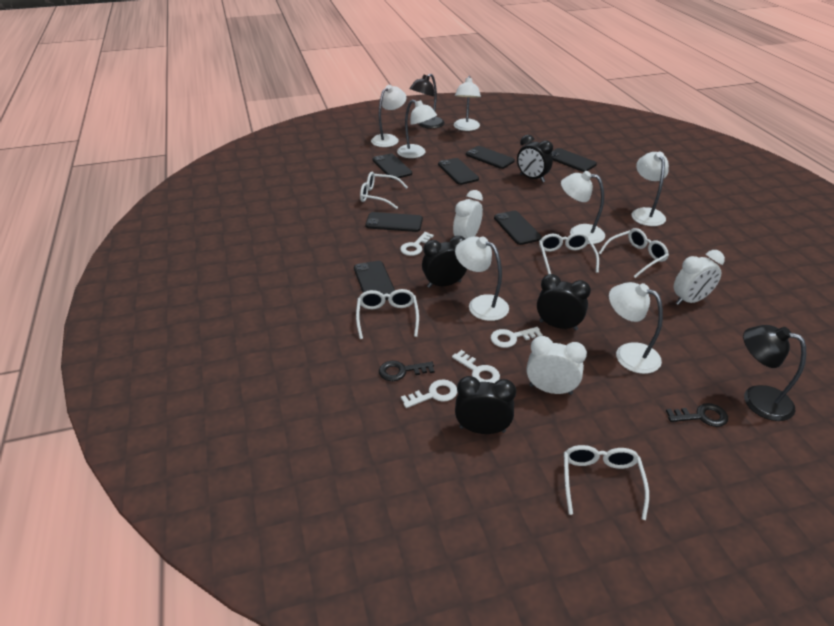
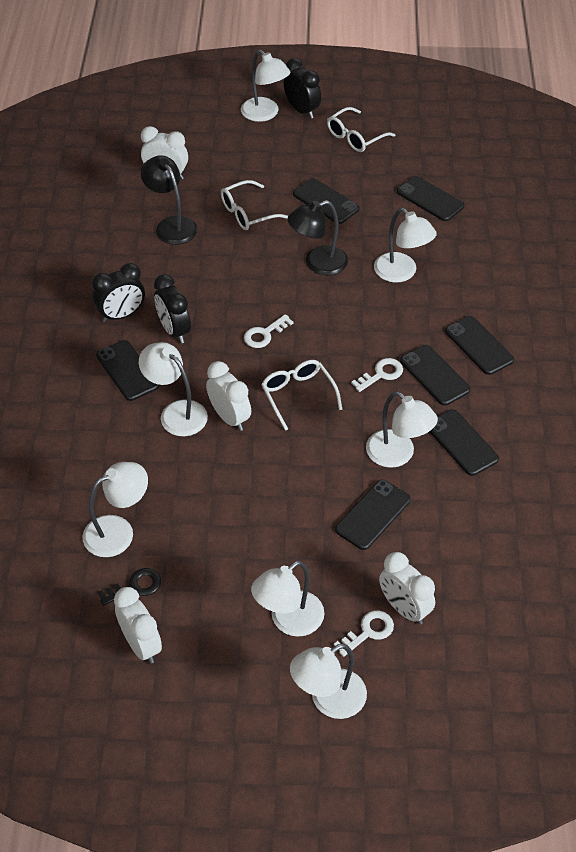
black clock: [422,236,467,288] [455,376,516,434] [517,135,553,182] [537,274,591,331] = 4 -> [92,263,145,322] [154,274,191,344] [284,58,321,119] = 3
black key: [379,361,435,381] [666,403,728,427] = 2 -> [97,568,161,606] = 1
white clock: [453,190,483,239] [527,336,587,395] [674,250,725,305] = 3 -> [114,587,162,664] [141,126,188,180] [206,361,251,431] [379,552,435,625] = 4
white glasses: [356,289,419,339] [360,172,408,209] [539,232,599,274] [564,445,649,520] [599,228,669,278] = 5 -> [221,180,288,230] [261,360,343,431] [327,107,395,152] = 3
white key: [400,232,434,256] [401,379,457,408] [452,350,500,383] [491,327,543,348] = 4 -> [244,314,294,348] [334,610,394,657] [351,358,403,392] = 3

